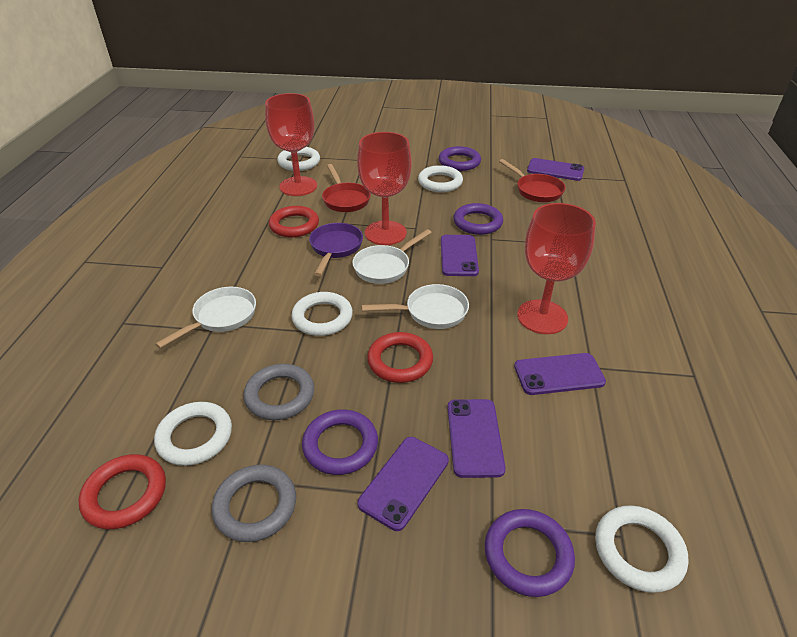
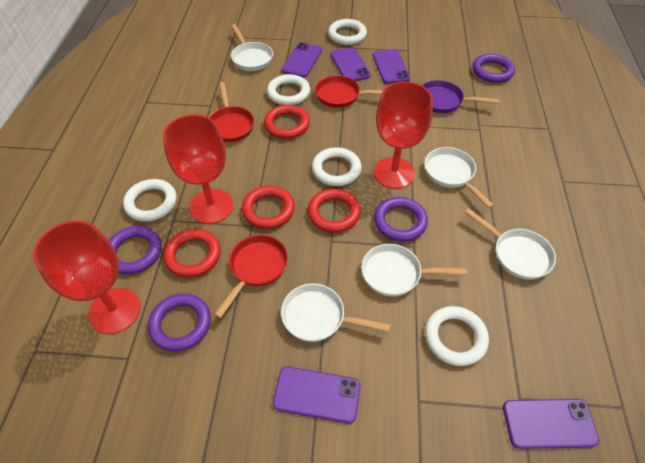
grey ring: [211,465,296,542] [243,364,314,420] = 2 -> none = 0
red pan: [322,164,371,212] [499,159,565,202] = 2 -> [209,82,254,142] [214,235,288,318] [315,75,383,108] = 3
red ring: [78,454,166,529] [269,206,319,237] [367,332,433,383] = 3 -> [163,229,221,278] [242,186,295,229] [264,105,310,139] [308,189,361,233] = 4
white pan: [155,287,256,348] [352,229,432,284] [361,284,469,329] = 3 -> [231,24,273,71] [281,284,391,342] [361,244,467,297] [424,147,494,209] [464,208,556,280] = 5

